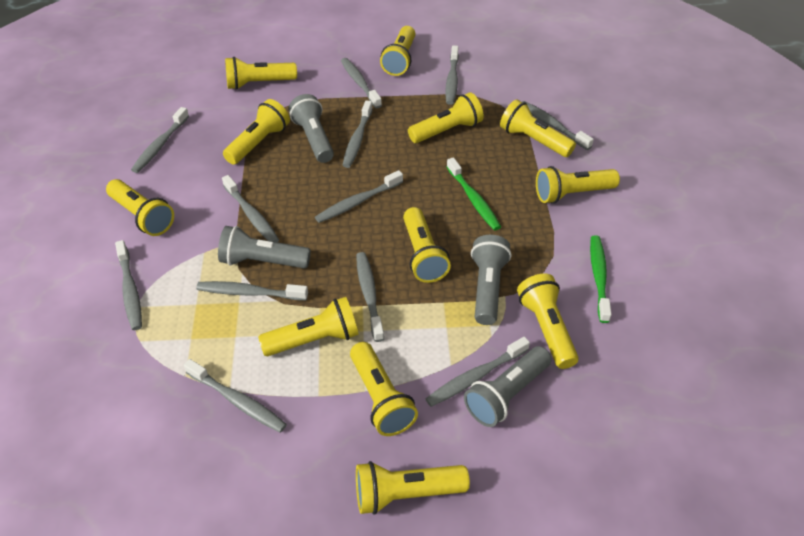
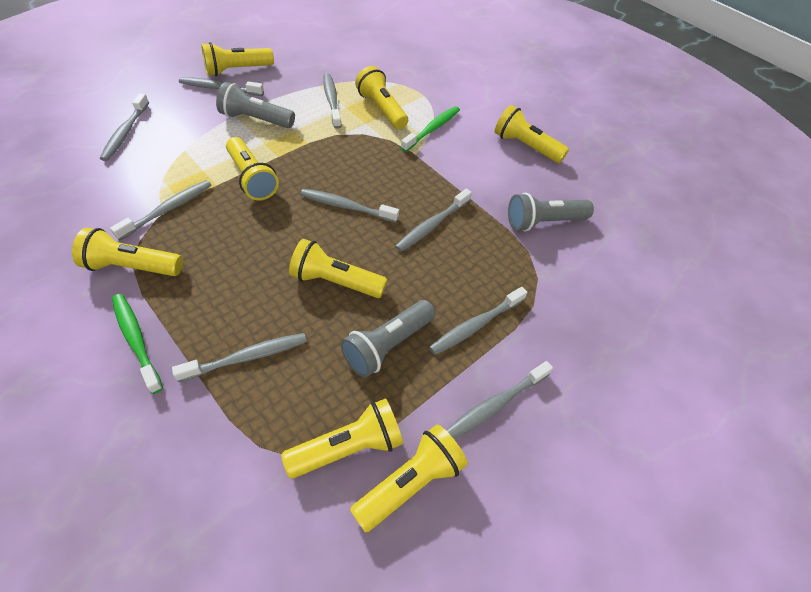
grey flashlight: [218,226,311,268] [288,94,334,163] [464,346,552,427] [471,235,511,325] = 4 -> [216,82,295,128] [341,300,435,378] [508,193,594,231] = 3
grey toothbrush: [115,240,142,330] [131,107,189,173] [184,359,287,433] [196,281,308,301] [222,175,279,242] [315,170,403,223] [341,58,382,109] [342,100,373,168] [356,252,384,342] [426,337,530,407] [445,45,459,105] [522,101,594,150] = 12 -> [100,93,149,161] [110,180,212,241] [172,333,307,382] [179,77,264,96] [300,189,399,223] [323,73,341,129] [395,189,472,252] [429,287,528,355] [446,361,553,440] = 9
yellow flashlight: [106,179,174,236] [223,99,290,165] [225,57,297,90] [258,297,359,356] [350,342,418,436] [356,461,470,515] [380,26,415,76] [403,207,451,283] [408,92,483,143] [500,99,576,157] [517,273,579,369] [536,166,620,204] = 12 -> [72,228,183,276] [201,42,274,76] [226,137,279,200] [281,398,403,479] [289,239,387,298] [350,424,468,532] [355,66,408,129] [495,105,569,163] = 8

